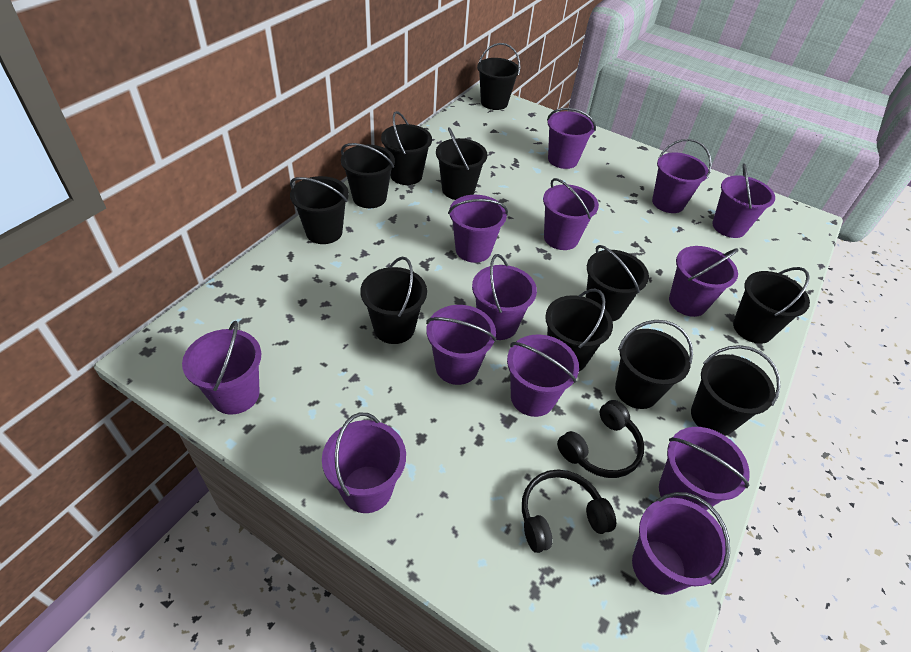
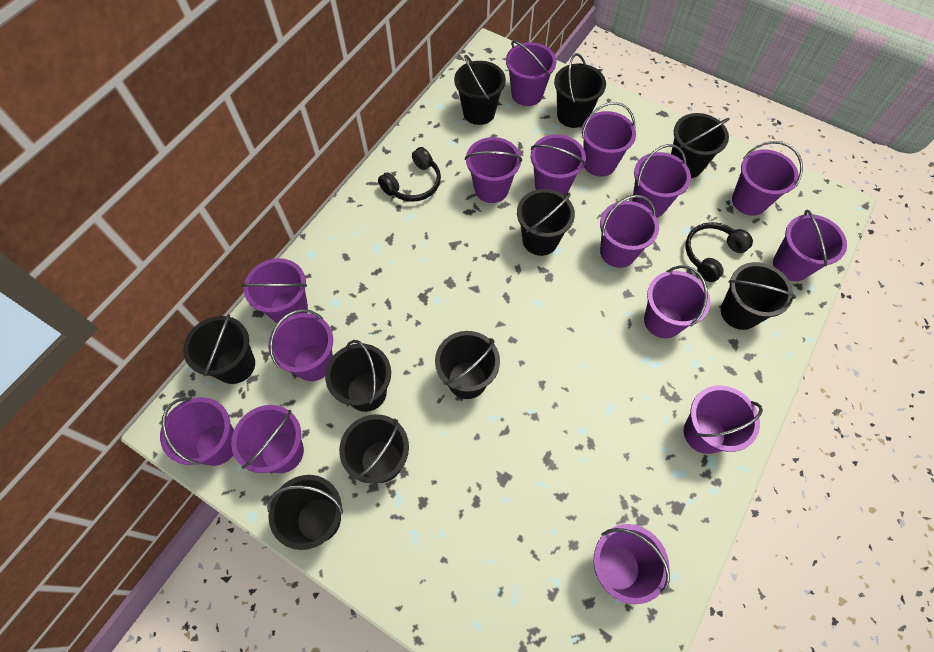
black bucket: [290,176,349,244] [341,143,395,208] [360,257,427,344] [381,111,432,185] [436,127,487,200] [477,43,520,110] [545,288,613,371] [586,245,649,322] [615,320,693,409] [691,345,781,436] [733,267,810,344] = 11 -> [183,314,255,384] [267,475,343,550] [325,340,391,412] [339,414,409,484] [435,331,500,399] [454,54,506,125] [517,189,575,256] [554,53,606,128] [671,113,730,178] [721,262,796,330] = 10
purple bucket: [182,321,261,415] [322,413,406,513] [426,305,497,385] [448,195,508,263] [472,254,537,340] [507,335,579,417] [543,178,599,250] [547,108,596,169] [632,492,730,595] [652,139,712,213] [659,427,750,510] [669,246,738,317] [712,163,775,238] = 13 -> [160,397,234,466] [231,405,304,473] [241,258,308,323] [268,309,333,381] [465,137,522,203] [506,41,557,106] [531,135,586,195] [582,102,636,177] [594,524,670,604] [600,195,659,268] [632,144,691,218] [644,265,710,338] [684,385,763,454] [732,141,803,216] [773,210,847,281] = 15

